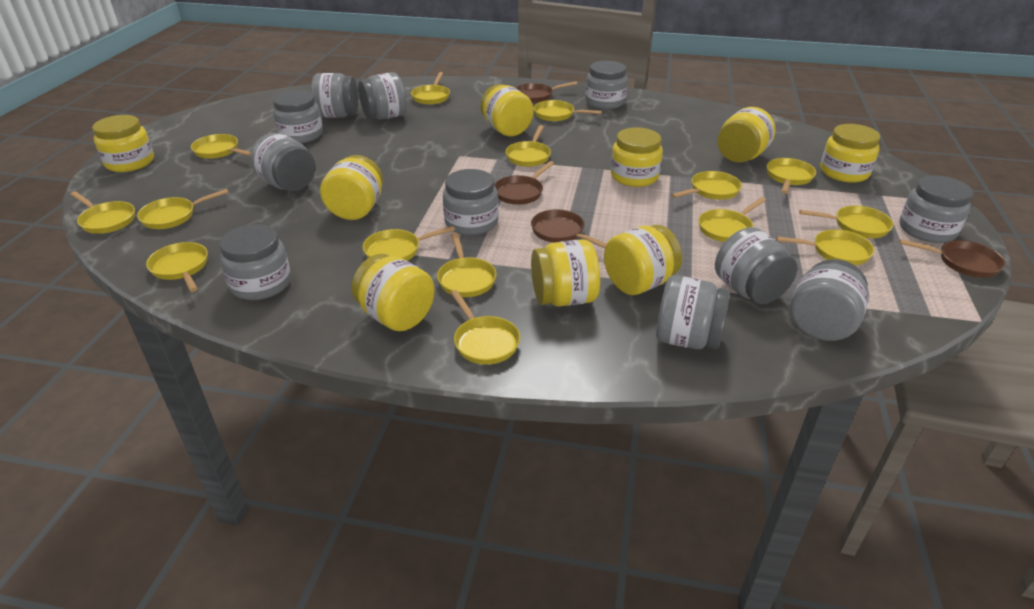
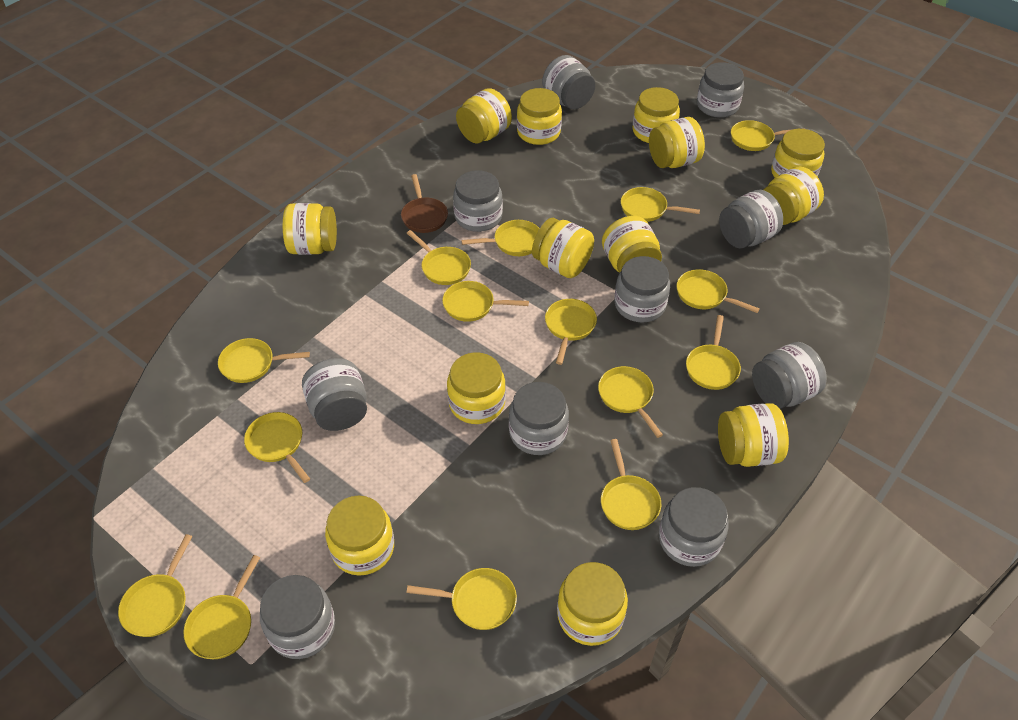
brown pan: [494,161,554,205] [516,81,577,103] [531,209,606,249] [899,239,1006,278] = 4 -> [401,174,448,233] = 1
grey jar: [219,224,291,300] [251,133,316,191] [273,90,323,143] [311,73,358,118] [358,72,407,120] [443,169,499,235] [585,61,628,109] [656,275,730,349] [715,227,797,304] [790,259,869,341] [899,175,973,243] = 11 -> [260,575,335,659] [302,358,367,431] [453,170,503,232] [509,382,569,455] [542,55,596,109] [614,256,670,323] [659,487,729,567] [697,62,744,118] [719,190,783,248] [752,342,827,409] = 10
yellow jar: [92,115,154,172] [320,155,383,220] [352,254,435,331] [480,84,534,136] [531,239,600,306] [604,225,682,295] [611,127,663,187] [718,107,775,162] [820,124,880,183] = 9 -> [283,203,337,255] [325,496,394,576] [447,352,506,424] [456,88,512,143] [517,88,562,145] [532,218,594,278] [557,562,628,646] [602,216,662,273] [633,87,680,143] [649,117,705,168] [718,403,789,467] [764,166,824,225] [771,129,825,178] = 13

